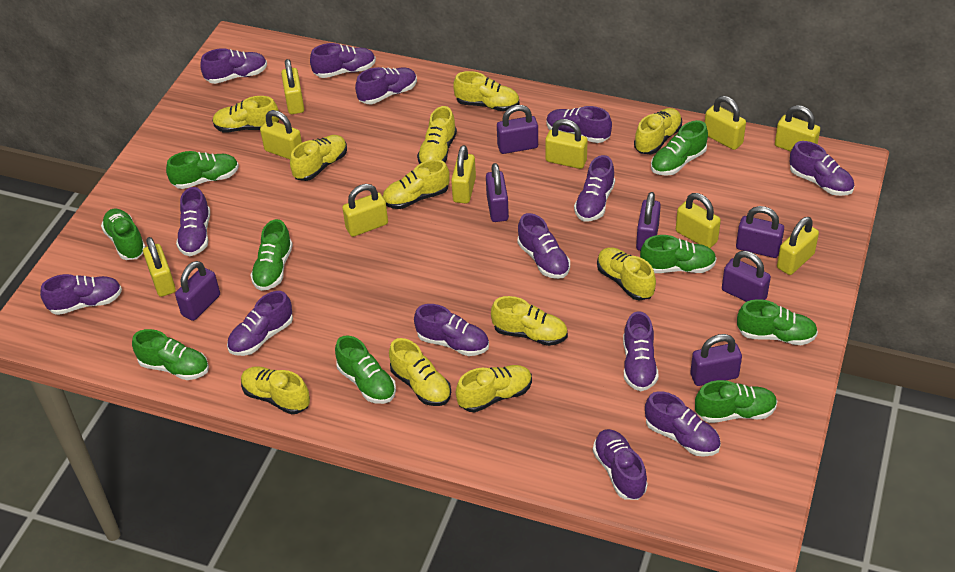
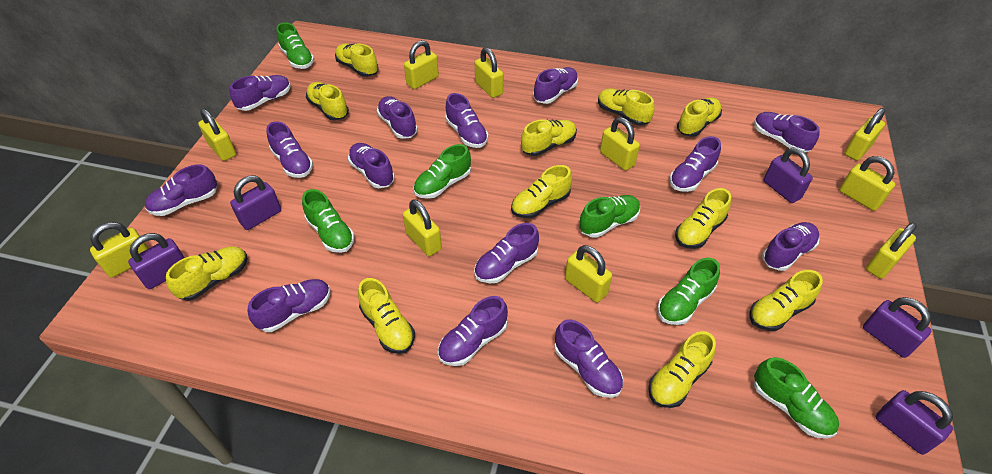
green shoe: [101,209,146,260] [132,329,209,380] [166,151,239,189] [250,219,293,291] [335,335,396,404] [640,235,717,273] [651,120,708,176] [695,380,777,423] [737,299,818,345] = 9 -> [276,22,314,69] [302,189,355,253] [413,144,471,199] [579,195,640,238] [657,258,720,325] [754,357,839,439] = 6
purple padlock: [175,261,220,321] [486,163,509,222] [497,105,538,154] [636,192,661,251] [690,334,742,386] [722,251,771,302] [736,206,784,258] = 7 -> [128,233,185,289] [230,176,281,230] [764,147,813,203] [863,297,931,358] [876,390,953,455] = 5

